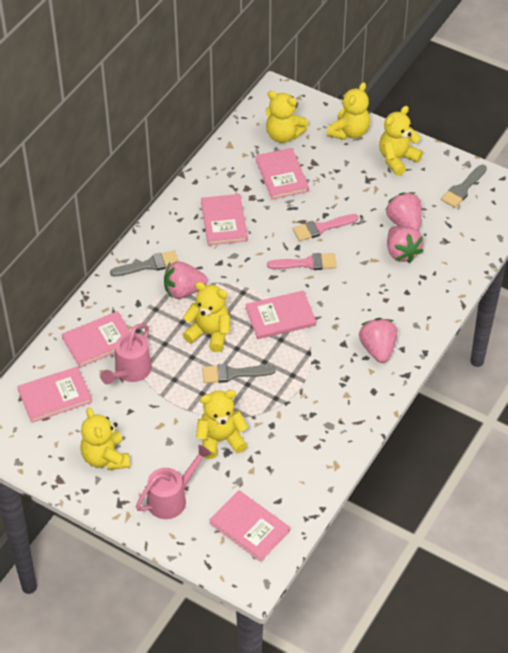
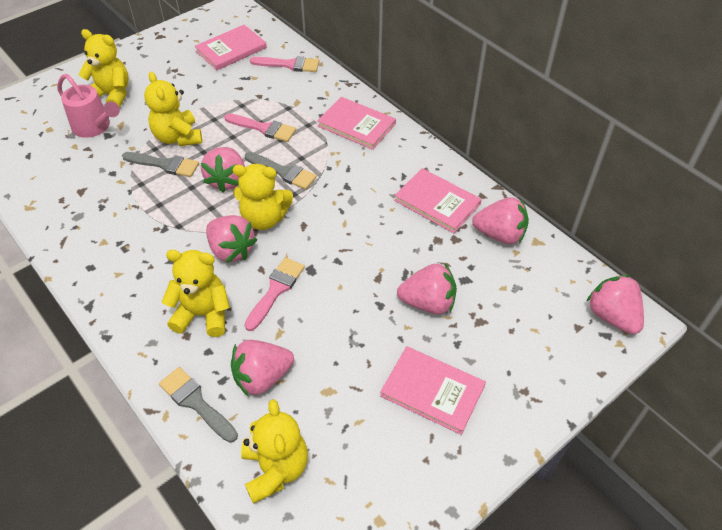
pink book: [17,366,92,423] [62,311,131,368] [201,194,248,245] [209,490,290,562] [245,290,316,339] [255,148,309,200] = 6 -> [195,25,267,70] [317,97,396,150] [380,346,486,435] [394,168,482,233] = 4
pink brush: [267,253,337,270] [293,214,358,241] = 2 -> [224,113,296,142] [244,257,305,331] [250,56,320,72] = 3
pink strawberry: [164,261,208,299] [359,318,397,363] [385,192,422,231] [387,226,423,263] = 4 -> [201,147,245,193] [206,215,257,263] [231,340,294,397] [397,264,457,314] [472,197,529,244] [586,275,644,334] = 6
pink watering can: [101,323,152,384] [136,445,211,519] = 2 -> [57,74,120,138] = 1
yellow teddy bear: [80,408,130,470] [183,282,230,352] [196,390,248,459] [265,91,308,143] [327,82,370,140] [379,106,423,176] = 6 -> [78,29,129,108] [144,72,202,146] [162,250,230,337] [233,164,293,230] [241,399,308,504] = 5

